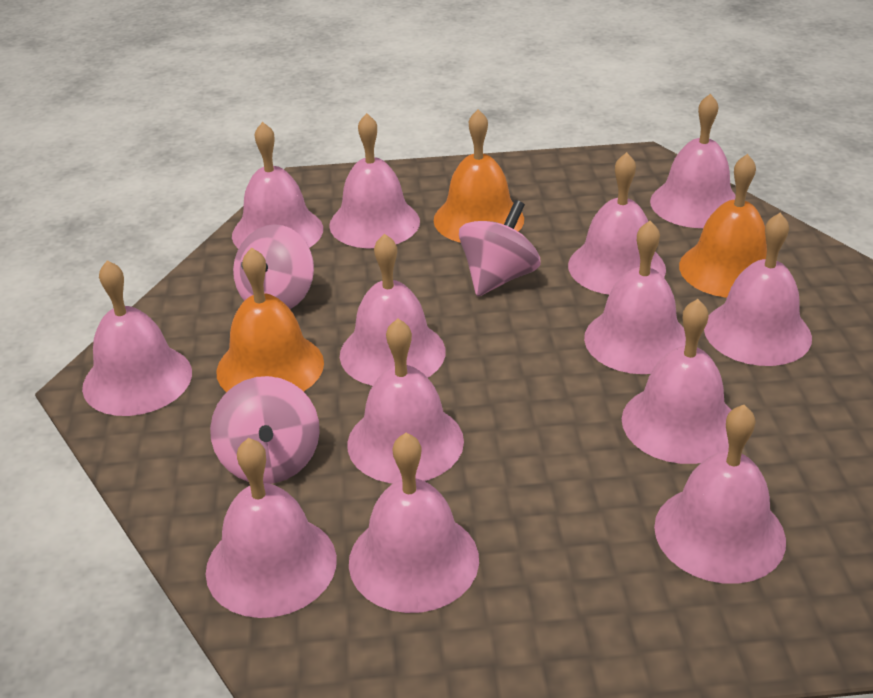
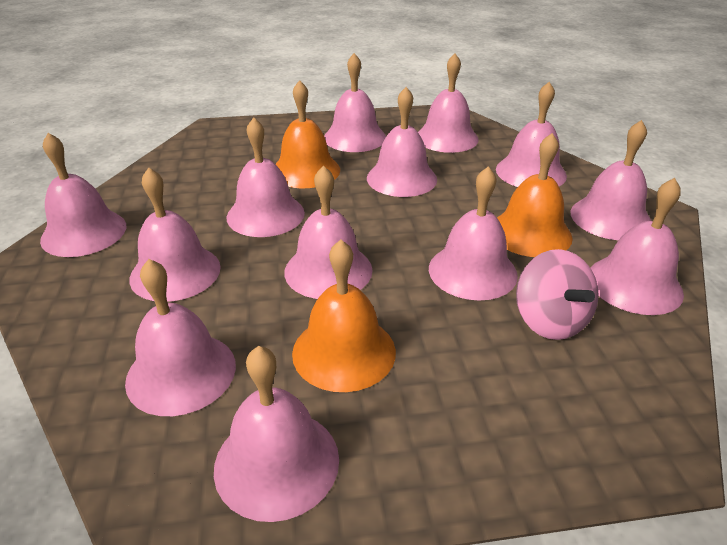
pink spinning top: [210,376,320,484] [233,224,314,309] [459,200,541,296] = 3 -> [516,249,599,340] = 1

